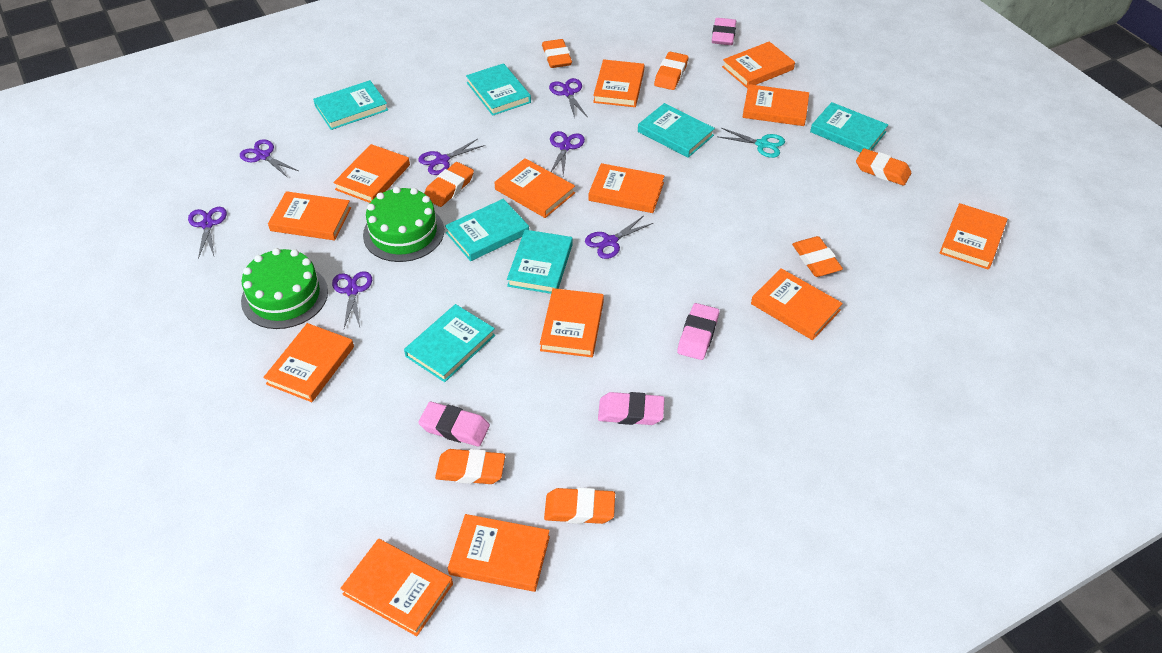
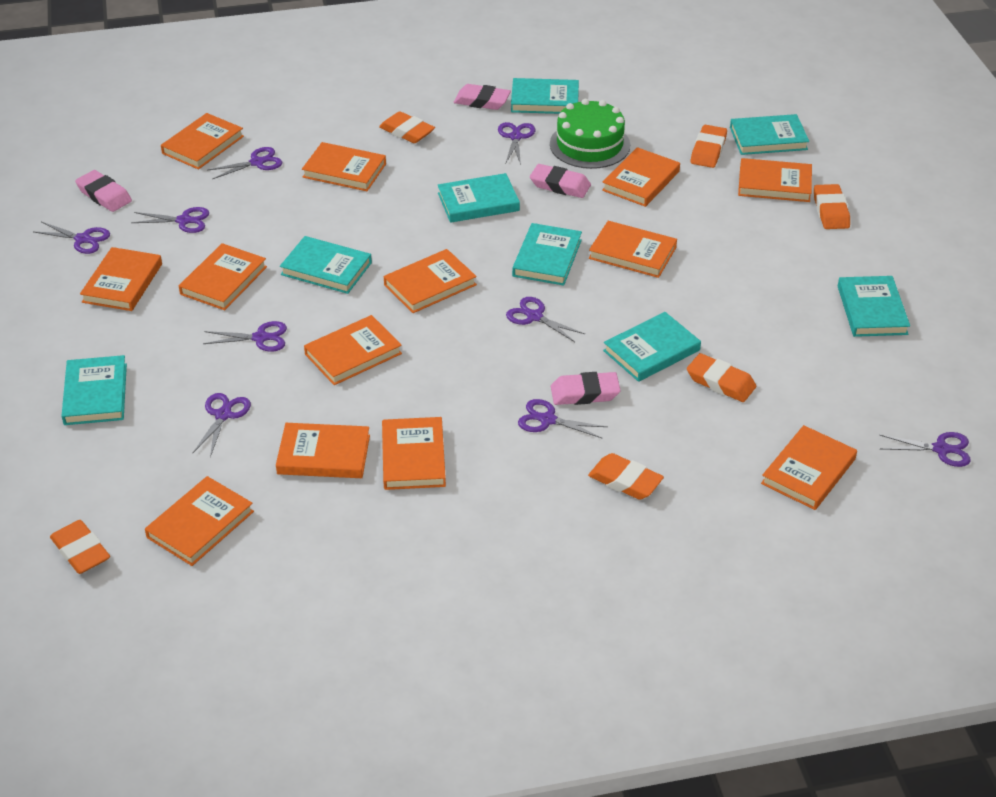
green cake: [241,248,328,329] [363,187,444,262] = 2 -> [550,99,630,169] = 1
orange eraser: [424,162,474,207] [435,449,505,484] [542,39,572,68] [544,488,615,524] [654,52,688,90] [792,236,843,277] [856,148,911,186] = 7 -> [50,520,110,574] [379,111,435,143] [588,453,664,500] [687,353,756,402] [691,125,727,168] [814,184,850,229] = 6
purple scissors: [188,207,227,259] [240,139,299,178] [332,271,372,328] [418,139,485,175] [549,78,587,118] [550,131,585,175] [585,216,653,259] = 7 -> [34,222,110,254] [131,207,209,233] [193,393,251,457] [203,321,287,352] [207,147,282,179] [498,122,535,165] [506,297,585,342] [518,399,608,439] [880,432,971,467] = 9
turquoise book: [313,80,388,130] [404,304,495,382] [445,199,529,261] [466,63,531,116] [507,230,573,294] [638,103,715,158] [810,102,888,153] = 7 -> [61,355,127,425] [280,236,372,294] [438,173,520,223] [511,78,579,114] [512,223,582,286] [603,312,701,382] [730,114,809,155] [838,276,910,337] = 8
turquoise scissors: [719,128,785,158] = 1 -> none = 0

